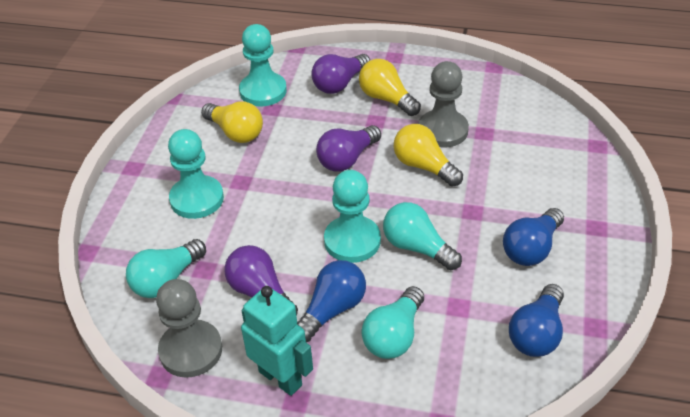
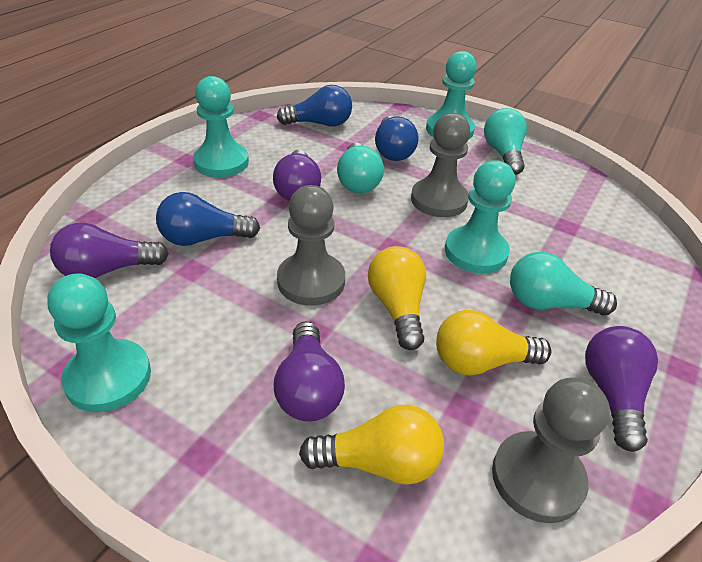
grey pawn: [156,279,222,378] [419,61,469,148] = 2 -> [277,185,345,306] [411,113,470,217] [492,378,610,523] = 3
purple light bulb: [224,245,298,316] [311,54,370,94] [316,125,381,172] = 3 -> [50,223,169,278] [273,150,321,201] [274,321,345,421] [585,326,658,452] = 4
turquoise pawn: [168,129,224,219] [239,24,287,107] [324,170,381,263] = 3 -> [47,273,151,412] [193,76,249,177] [426,51,477,140] [445,160,515,273] = 4
turquoise robot: [241,286,313,396] = 1 -> none = 0

